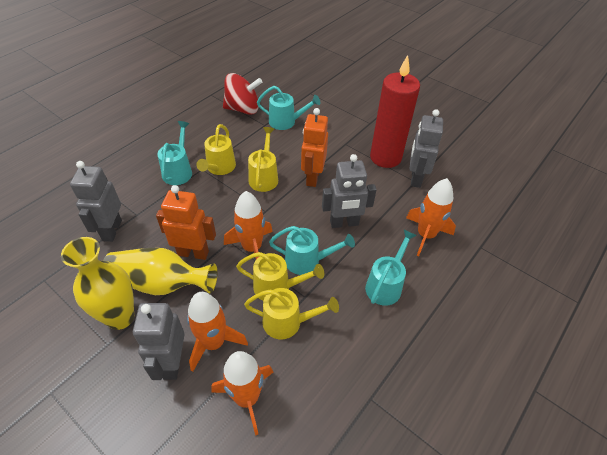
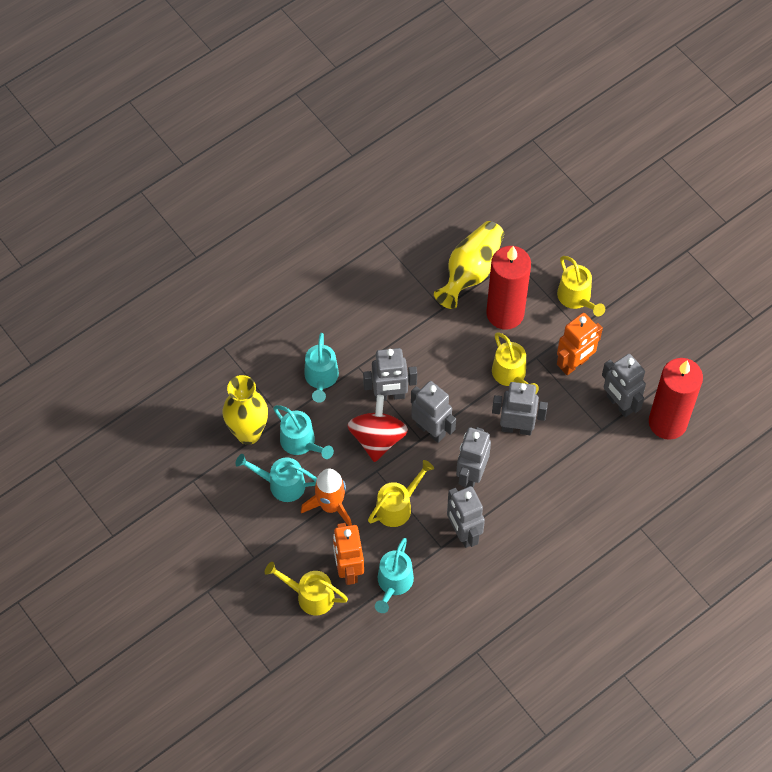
grey robot: [70,161,122,242] [133,303,185,380] [322,154,377,228] [410,109,443,188] = 4 -> [363,348,417,401] [411,381,456,443] [447,486,485,548] [456,427,491,488] [492,382,548,435] [602,354,646,417] = 6
orange rocket: [187,292,248,372] [211,351,273,436] [224,191,273,259] [406,178,456,256] = 4 -> [301,469,352,526] = 1
red candle: [370,55,420,168] = 1 -> [486,246,531,330] [649,358,703,440] = 2

